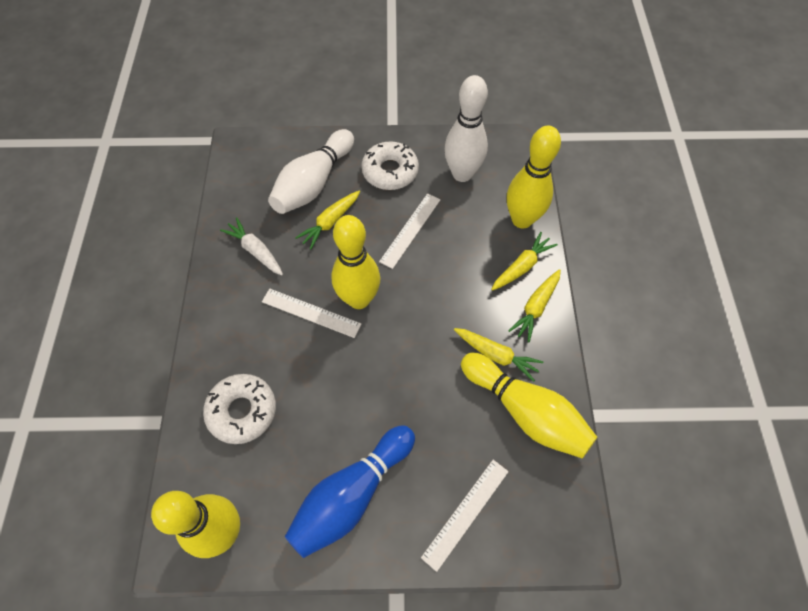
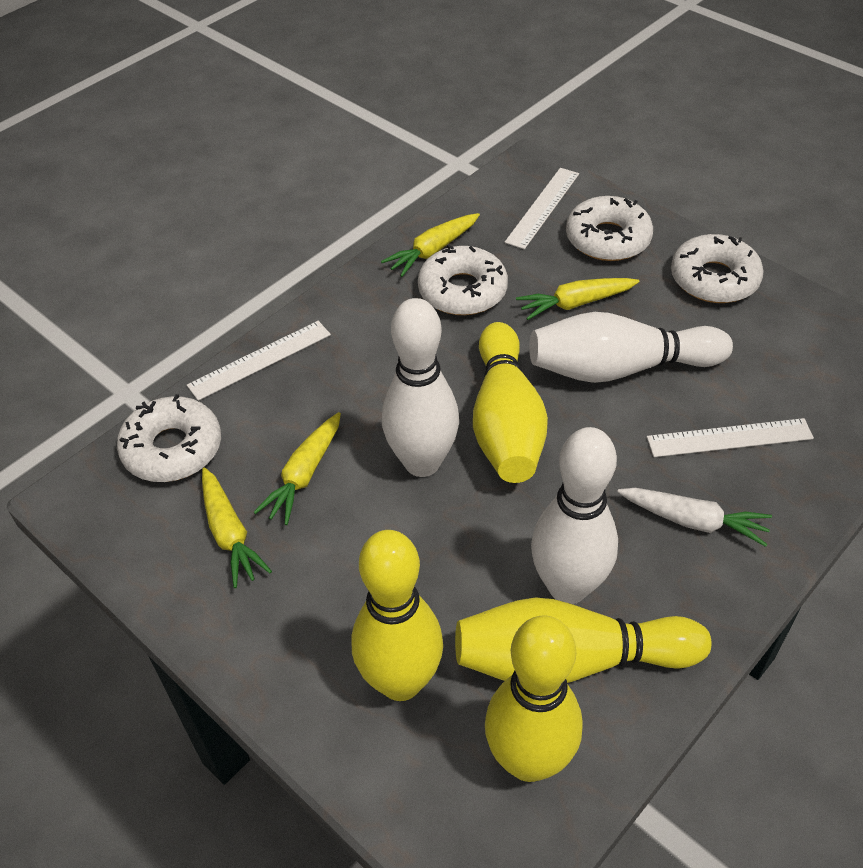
blue bowling pin: [285,425,415,558] = 1 -> none = 0
white bowling pin: [268,129,354,214] [444,75,488,182] = 2 -> [382,298,459,477] [529,312,733,383] [531,427,618,604] = 3
white donut: [203,374,276,444] [361,141,419,190] = 2 -> [117,394,221,482] [418,245,508,315] [566,196,653,261] [671,234,764,303] = 4

